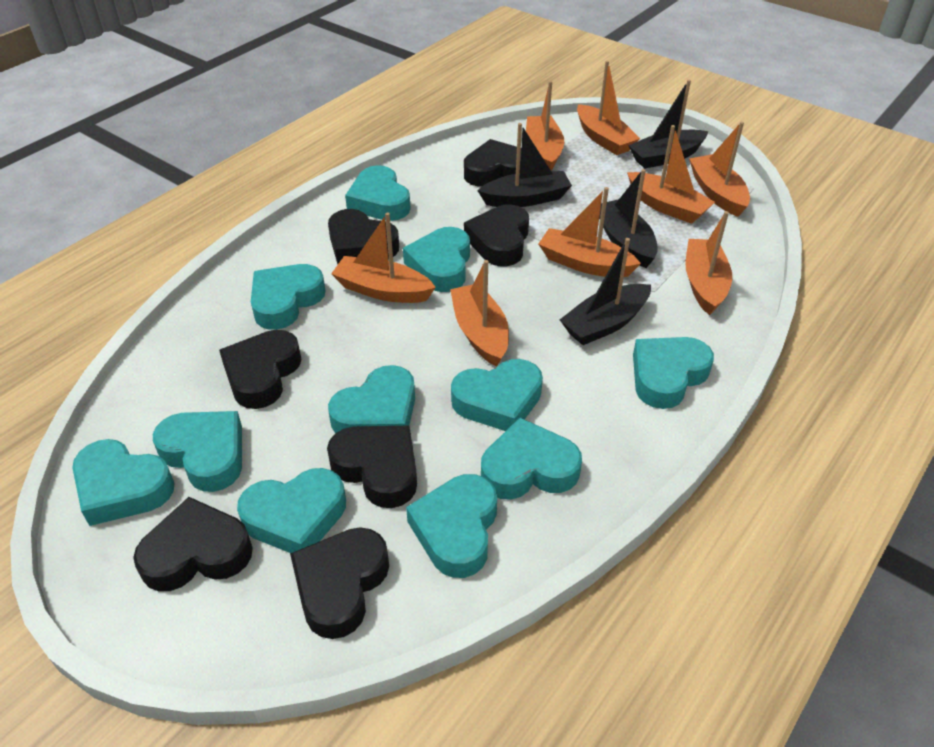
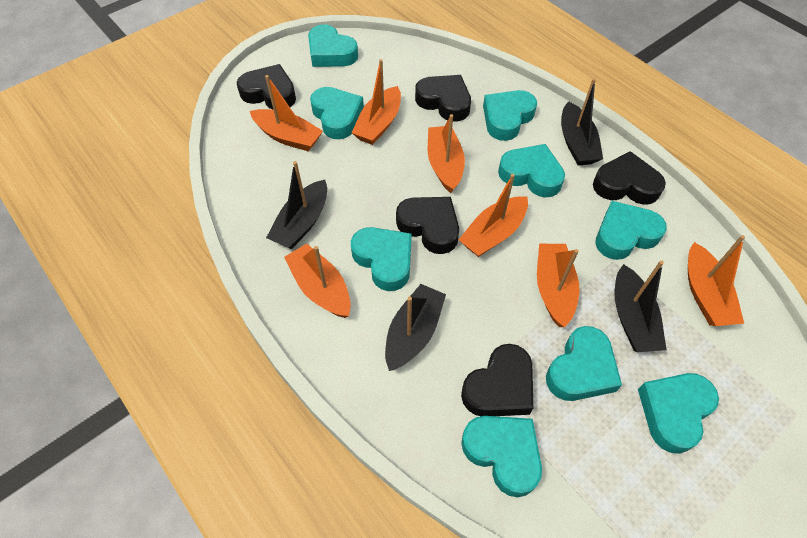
black heart: [133,497,253,592] [219,330,301,409] [290,527,389,639] [327,426,417,508] [328,209,399,264] [464,139,522,187] [464,204,529,266] = 7 -> [237,64,296,110] [396,197,459,254] [415,75,471,122] [461,344,533,416] [593,151,666,205] = 5
orange boat: [331,212,436,303] [450,260,509,367] [526,81,564,170] [538,187,641,277] [577,61,640,155] [627,125,715,224] [685,211,732,315] [689,122,750,217] = 8 -> [250,75,323,151] [284,244,351,318] [352,59,401,145] [428,114,465,193] [459,174,528,257] [537,244,579,327] [688,235,745,326] = 7
turquoise heart: [72,439,174,526] [153,411,242,492] [237,468,346,553] [251,264,326,330] [328,365,415,433] [345,165,411,221] [403,227,470,292] [406,474,497,578] [451,359,543,431] [481,418,582,500] [633,337,714,409] = 11 -> [308,24,358,67] [310,87,364,139] [351,227,411,291] [461,416,542,497] [483,90,537,141] [498,144,565,197] [546,326,622,401] [595,201,667,260] [638,373,719,454] = 9

